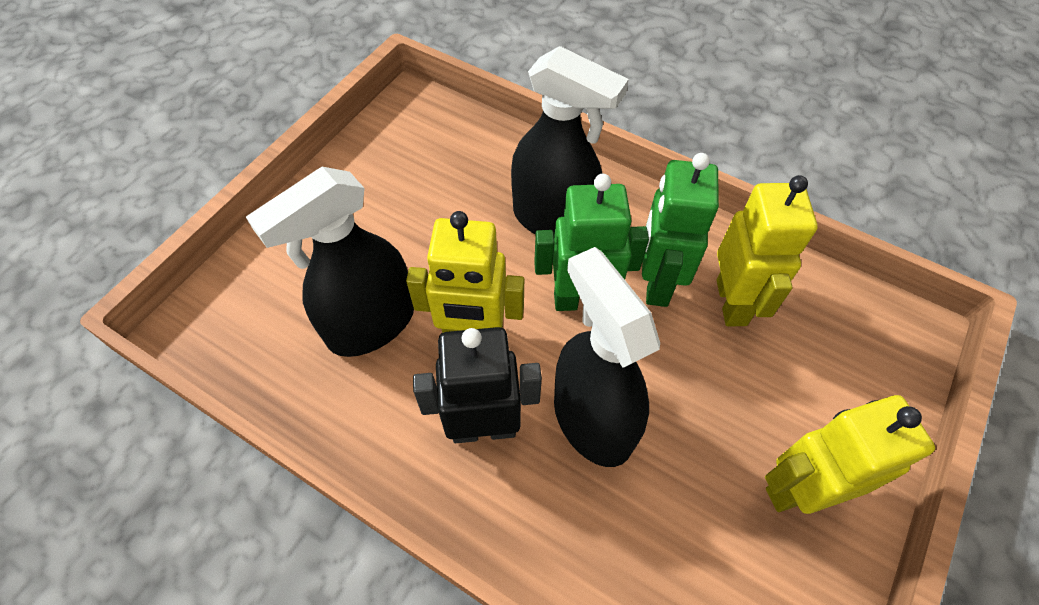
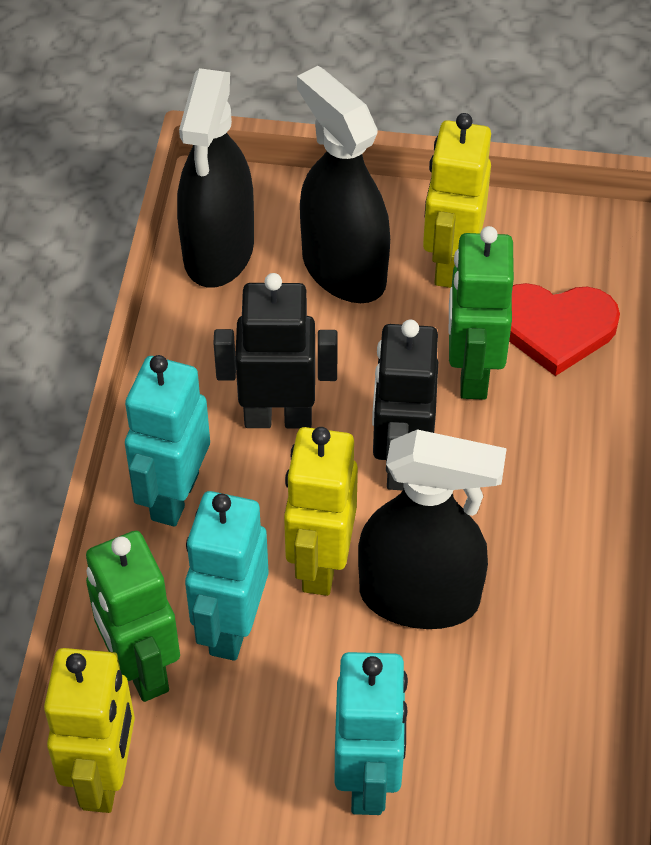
black robot: [413,327,542,443] = 1 -> [213,273,338,428] [372,319,438,490] = 2
red heart: none = 0 -> [509,283,620,376] = 1
turquoise robot: none = 0 -> [125,355,210,527] [185,491,269,661] [335,652,408,815] = 3

